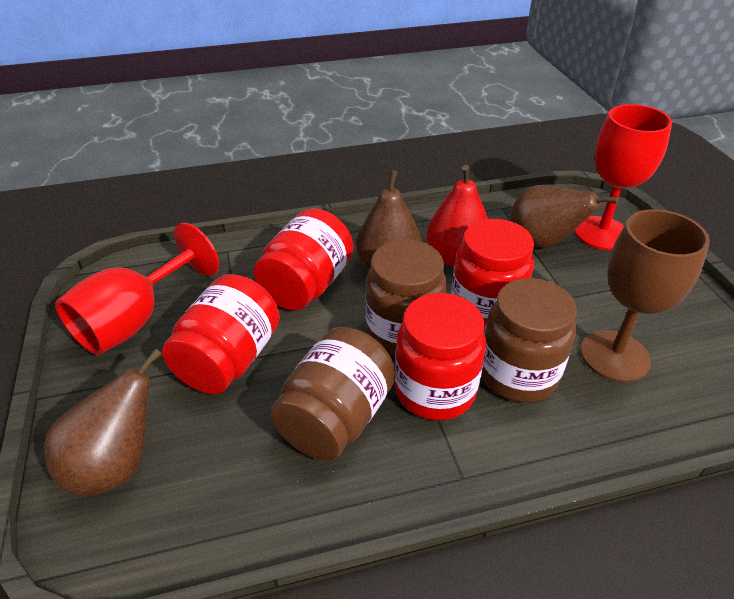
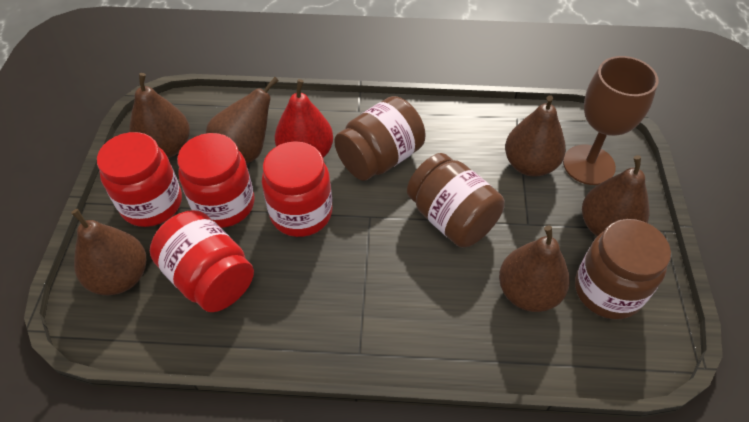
brown pear: [44,348,162,497] [356,170,422,269] [510,185,618,248] = 3 -> [71,209,146,295] [129,73,190,158] [206,77,278,164] [499,225,570,312] [505,95,566,176] [582,155,649,236] = 6
red goblet: [55,223,219,355] [575,104,672,250] = 2 -> none = 0

